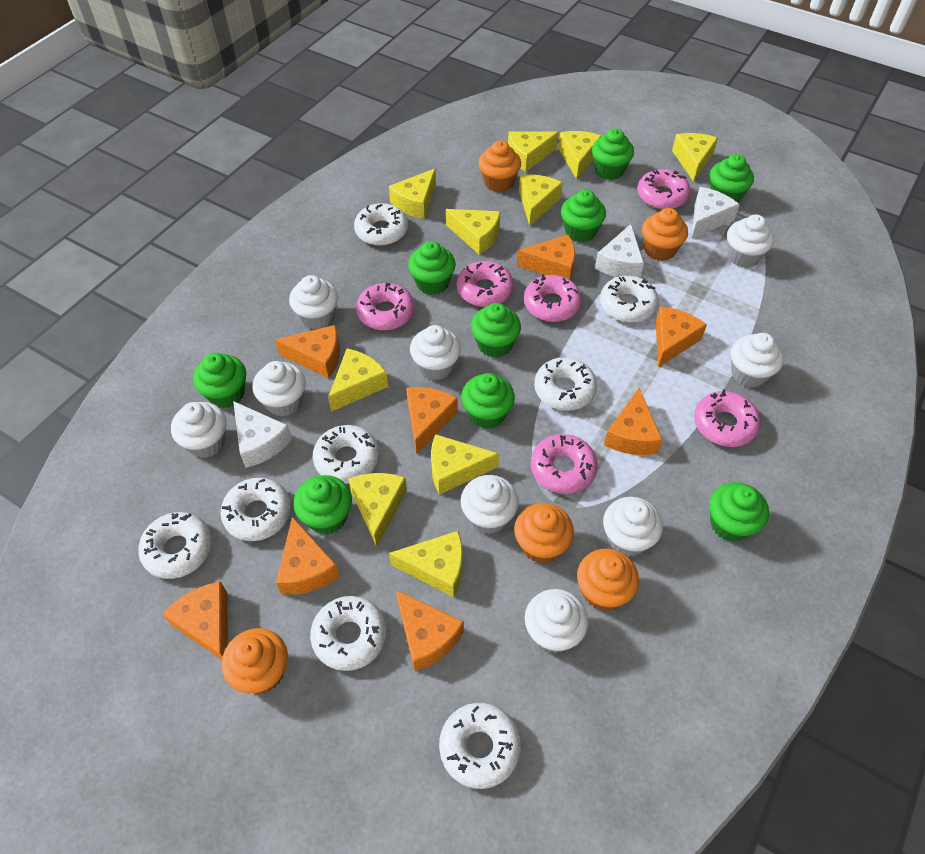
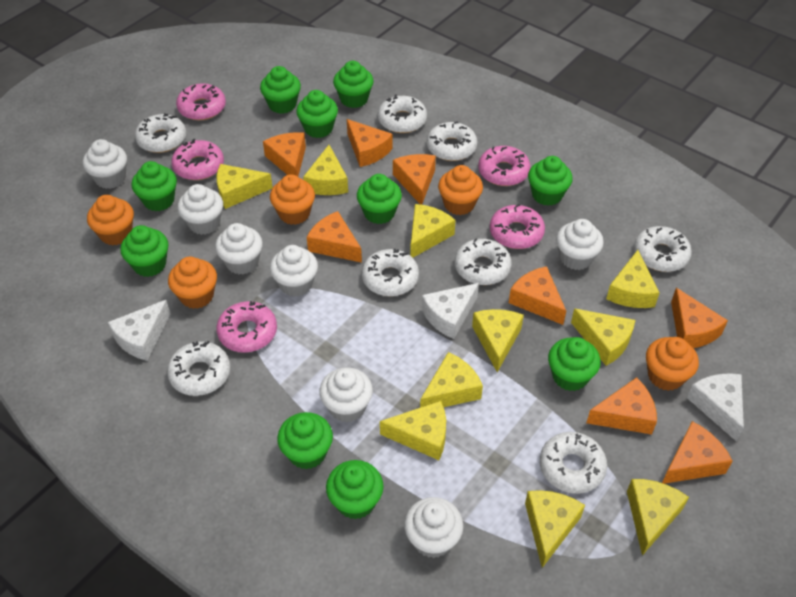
green cupcake: [193,353,246,408] [293,475,352,534] [408,241,456,295] [461,373,515,429] [471,303,521,358] [561,190,606,243] [592,128,634,180] [709,482,769,542] [710,154,754,203] = 9 -> [120,225,169,277] [132,161,177,211] [260,66,301,114] [277,412,333,469] [296,90,338,138] [326,460,384,519] [333,61,374,108] [357,174,402,224] [528,156,573,206] [548,337,601,391] = 10
pink donut: [356,283,414,330] [457,261,514,307] [524,274,582,322] [531,434,598,494] [638,169,690,209] [694,389,760,447] = 6 -> [171,139,224,180] [176,83,226,120] [216,301,277,353] [478,146,531,186] [490,204,545,249] = 5
white cupcake: [171,402,227,458] [252,361,306,416] [289,275,338,329] [410,325,461,380] [460,475,519,534] [525,589,589,653] [603,497,663,557] [727,214,774,268] [731,333,784,388] = 9 -> [83,139,127,189] [177,184,223,235] [215,223,263,274] [270,245,318,297] [319,367,373,422] [404,497,464,558] [556,219,604,270] = 7

